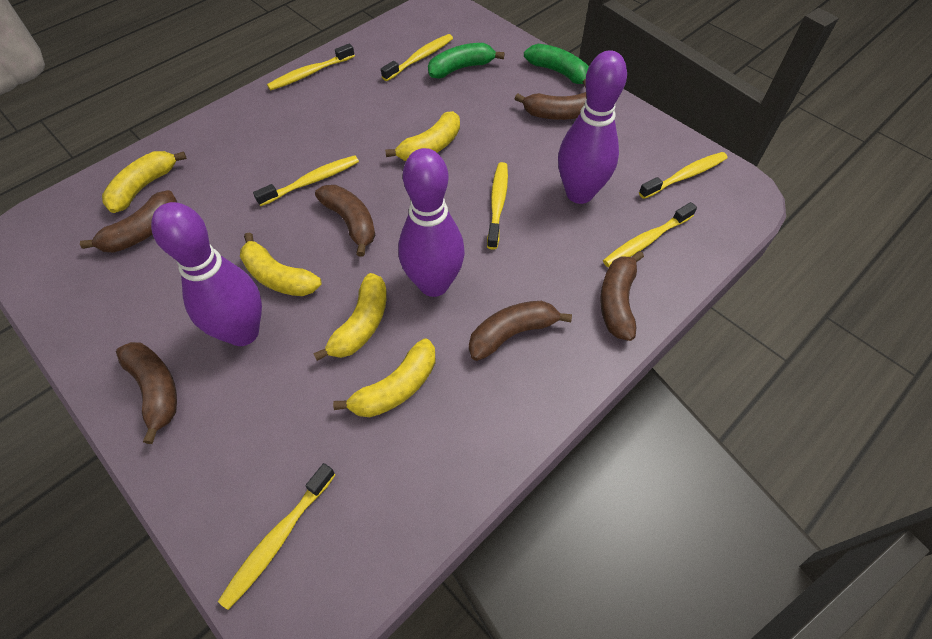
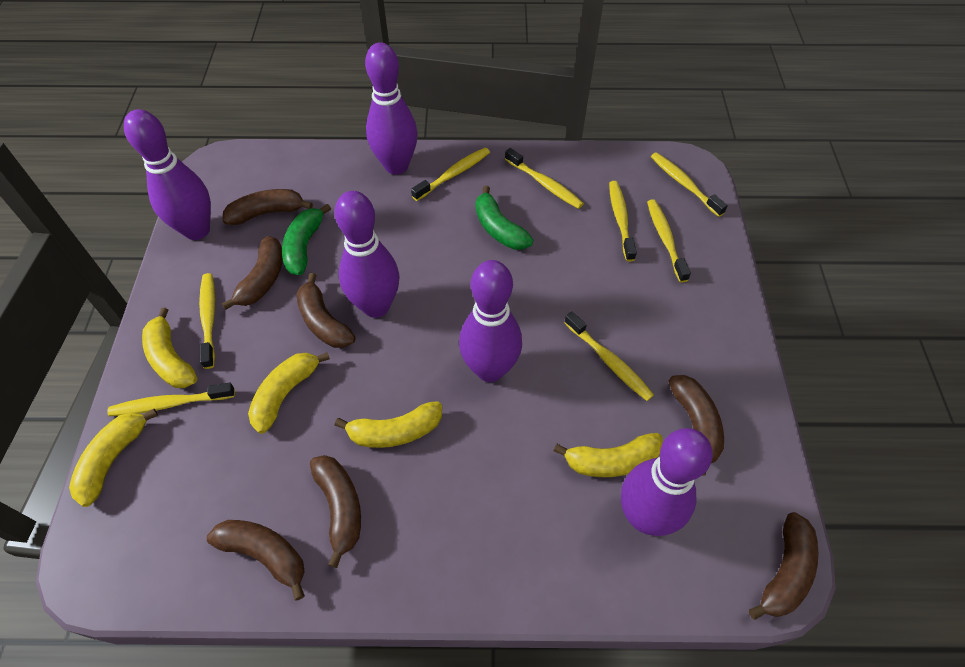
brown banana: [80,190,177,252] [116,342,177,444] [315,185,375,257] [469,301,572,361] [515,92,587,120] [600,251,644,341] = 6 -> [207,520,305,600] [222,189,313,225] [222,236,283,310] [296,273,355,348] [310,455,361,568] [669,375,724,476] [749,512,818,620] = 7
purple bowling pin: [151,202,262,346] [398,148,465,297] [558,50,627,204] = 3 -> [124,109,211,240] [335,191,400,318] [365,42,418,175] [459,260,522,382] [621,428,712,536] = 5
yellow toothbrush: [218,463,335,610] [253,155,359,206] [267,43,355,90] [381,34,453,81] [487,162,508,250] [603,202,697,268] [639,152,728,199] = 7 -> [107,382,235,416] [199,273,215,369] [411,148,490,201] [505,148,584,209] [564,312,654,401] [609,181,637,262] [647,199,691,283] [651,152,728,217] = 8

